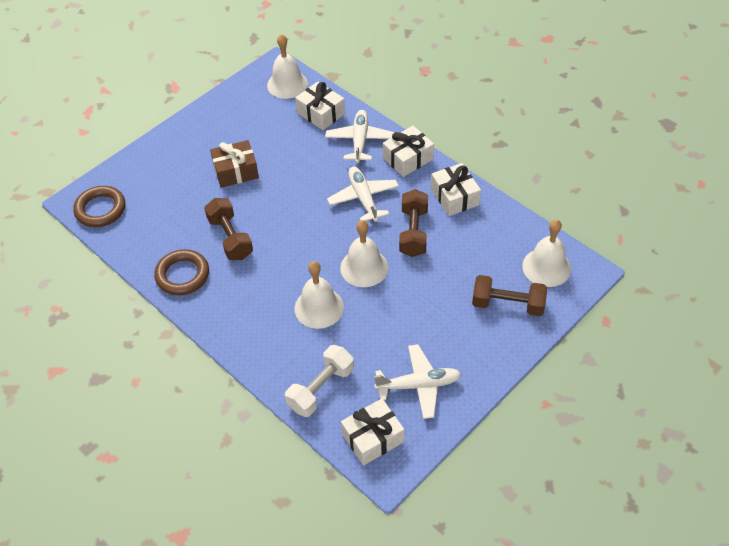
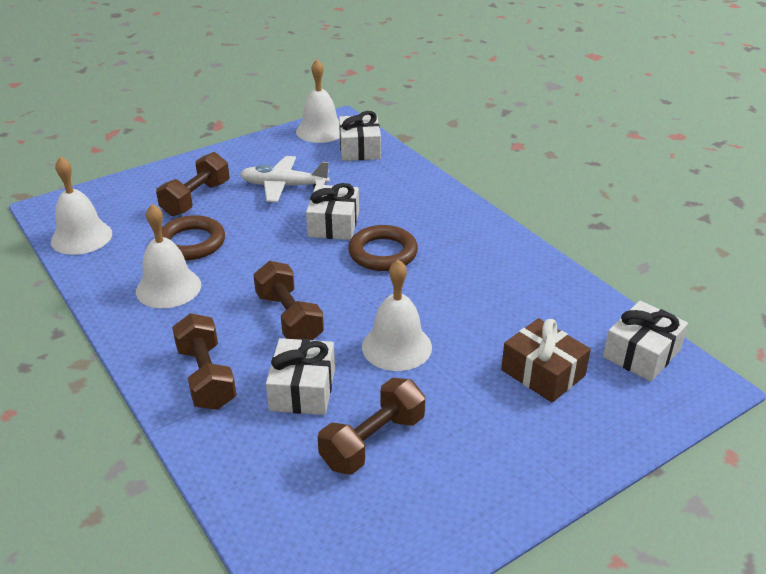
brown dumbbell: [204,198,253,260] [399,189,428,257] [472,275,547,316] = 3 -> [156,152,229,216] [172,313,237,410] [253,261,324,340] [318,378,425,475] = 4
white dumbbell: [285,345,354,417] = 1 -> none = 0
white plane: [325,110,395,163] [327,166,399,222] [374,344,461,419] = 3 -> [240,156,330,202] = 1

